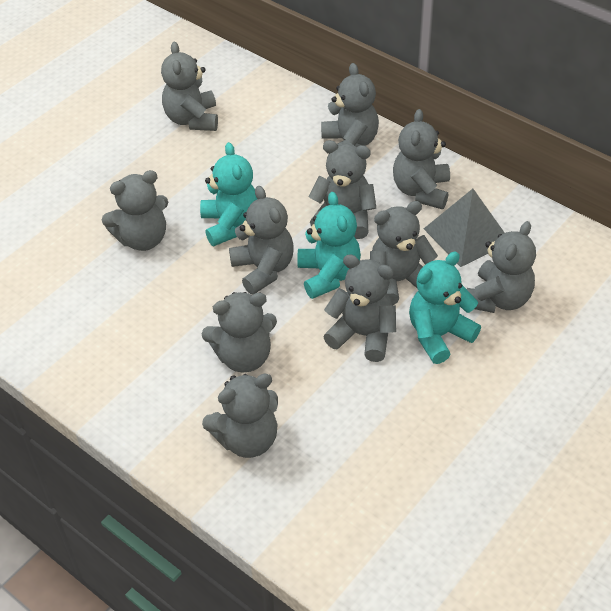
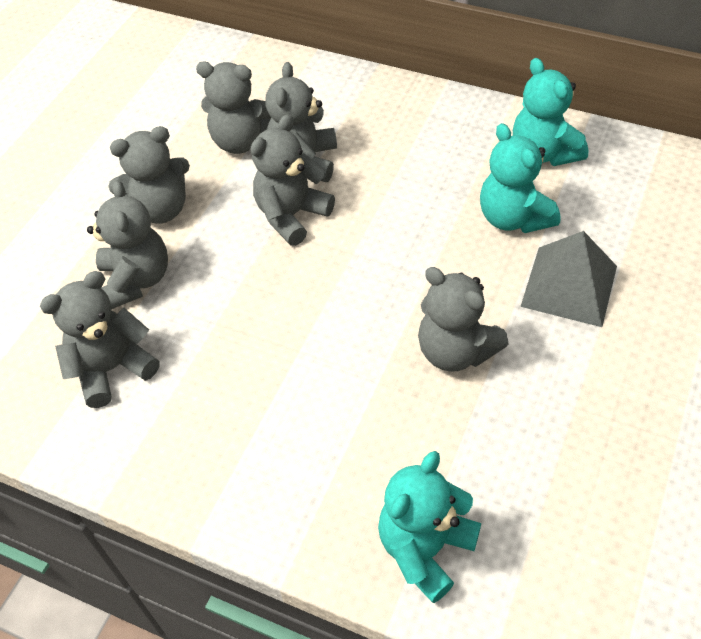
grey teddy bear: [102,170,168,251] [161,42,218,131] [201,292,277,373] [202,373,278,458] [229,186,294,294] [308,140,376,239] [321,63,379,147] [323,254,396,362] [370,201,438,306] [393,109,450,209] [467,221,536,313] = 11 -> [40,271,160,408] [87,180,168,309] [108,126,190,224] [196,62,271,154] [251,114,335,246] [265,62,337,182] [418,267,509,372] = 7

